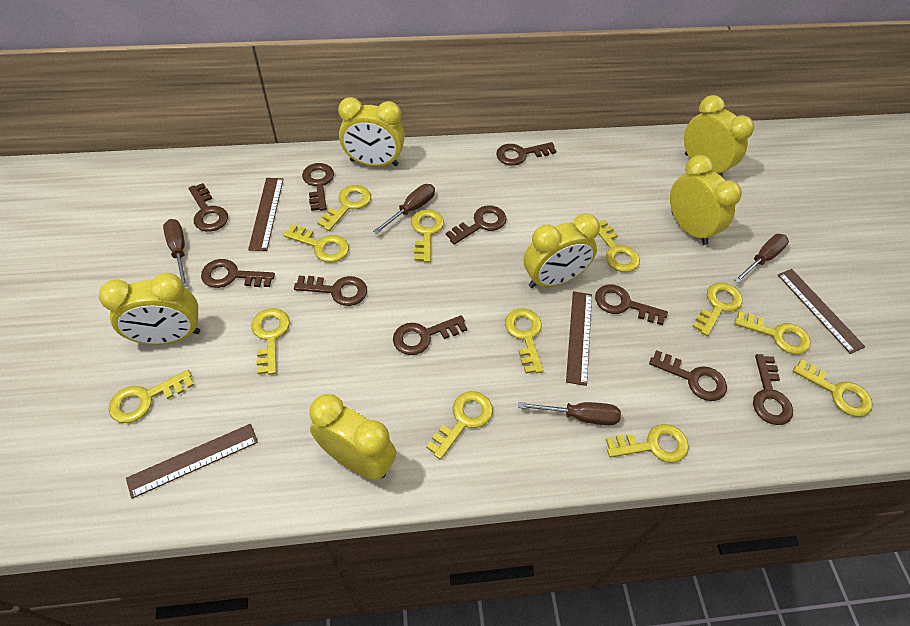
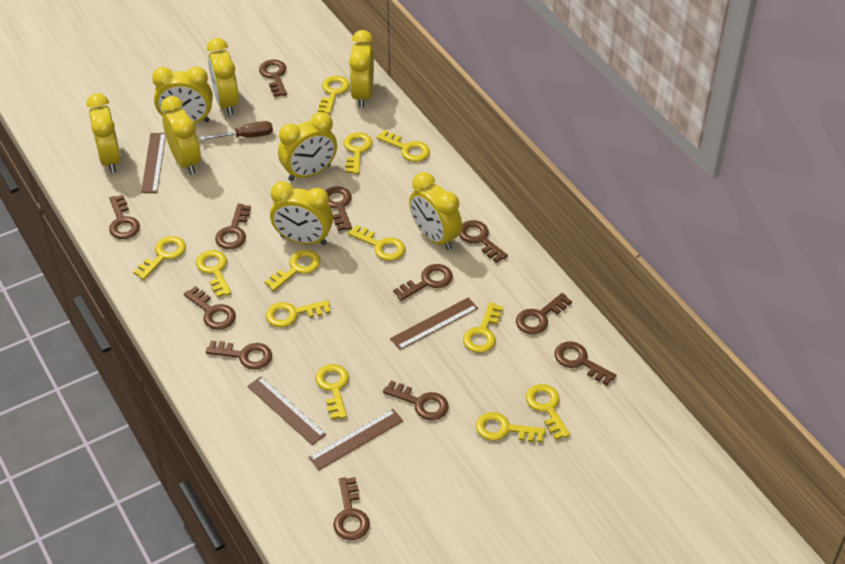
brown key: [188,183,228,232] [201,259,275,288] [294,276,367,306] [302,163,334,211] [393,315,467,355] [446,205,507,245] [496,142,556,166] [595,285,668,325] [649,350,727,401] [753,354,793,425] = 10 -> [109,195,140,239] [184,286,236,330] [206,341,272,370] [215,204,251,249] [259,59,287,97] [325,186,352,231] [333,477,370,540] [383,381,449,420] [393,264,453,301] [459,220,508,263] [516,293,572,334] [554,341,617,385] = 12
brown screwdriver: [163,219,188,287] [373,184,435,234] [518,402,621,425] [734,234,789,283] = 4 -> [201,121,273,140] = 1
yellow clock: [99,273,200,345] [309,394,397,480] [338,97,405,167] [524,213,600,288] [670,155,742,245] [684,95,754,178] = 6 -> [86,93,121,173] [152,67,213,123] [161,96,201,175] [207,38,239,115] [270,181,333,245] [278,112,337,181] [349,30,374,108] [409,172,462,250] = 8

